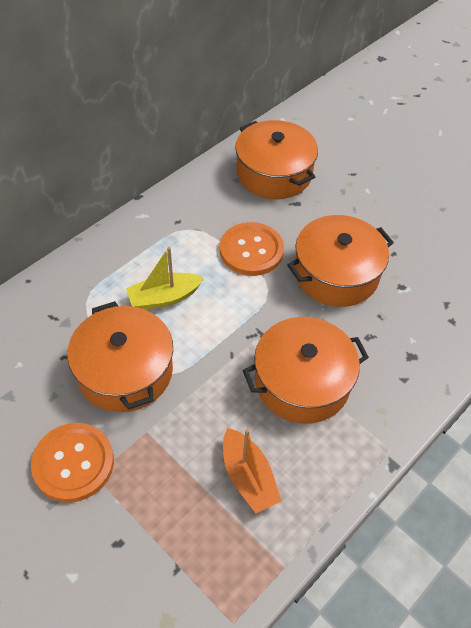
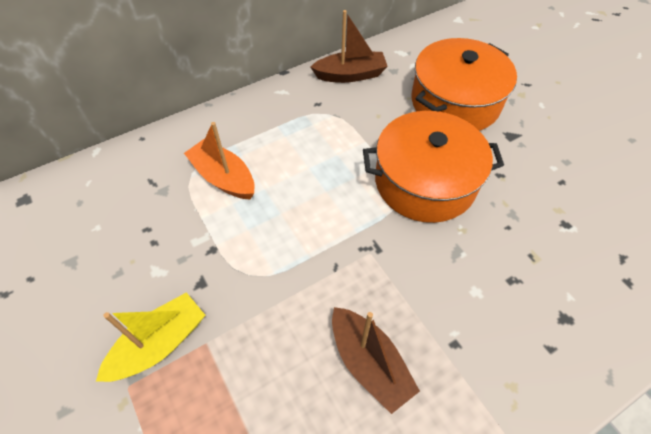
brown boat: none = 0 -> [311,10,388,83] [332,307,420,414] = 2
orange button: [31,423,114,503] [220,222,284,276] = 2 -> none = 0
orange pot: [67,301,173,412] [235,120,318,199] [243,317,369,424] [287,215,394,307] = 4 -> [363,111,504,223] [411,38,517,131] = 2

